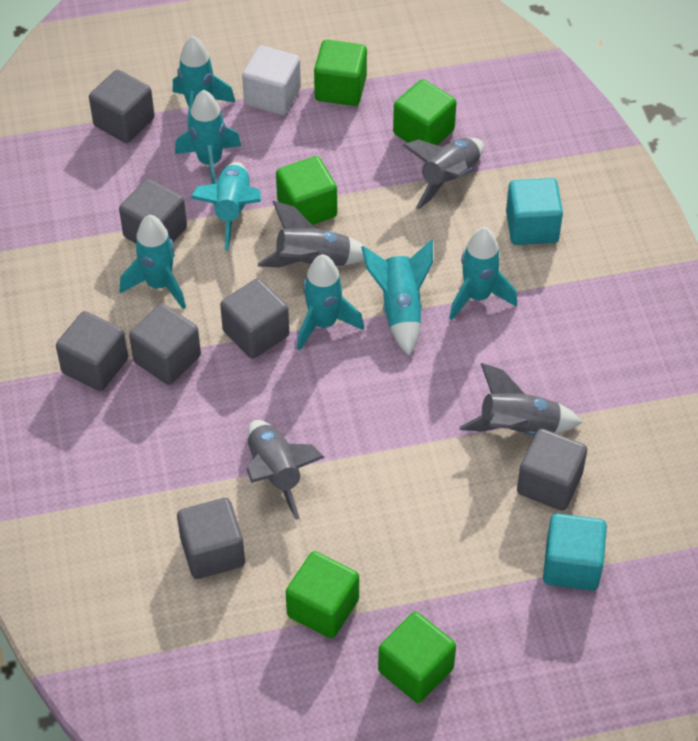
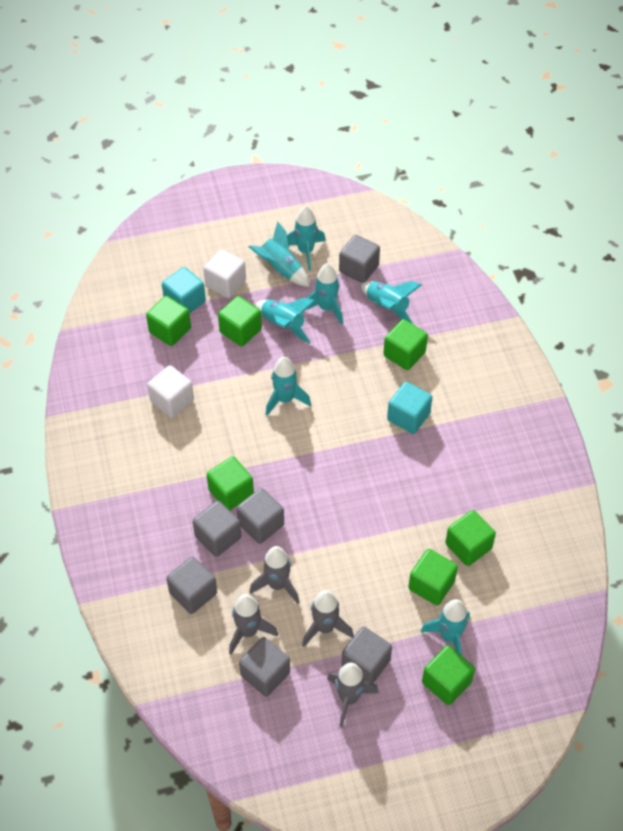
green cube: [276,156,337,225] [286,551,359,638] [314,40,367,106] [378,612,456,703] [393,79,456,145] = 5 -> [146,296,191,346] [207,456,254,510] [218,296,262,346] [383,319,428,370] [409,549,458,605] [422,645,475,705] [445,510,496,566] = 7
grey cube: [56,311,128,391] [89,70,155,143] [119,179,187,243] [129,304,201,385] [177,498,245,579] [220,278,289,359] [517,429,587,511] = 7 -> [166,556,217,614] [193,501,241,557] [236,488,284,544] [239,637,290,697] [339,235,380,283] [342,626,392,683] = 6
white cube: [242,45,301,115] = 1 -> [147,365,194,418] [204,249,246,298] = 2

